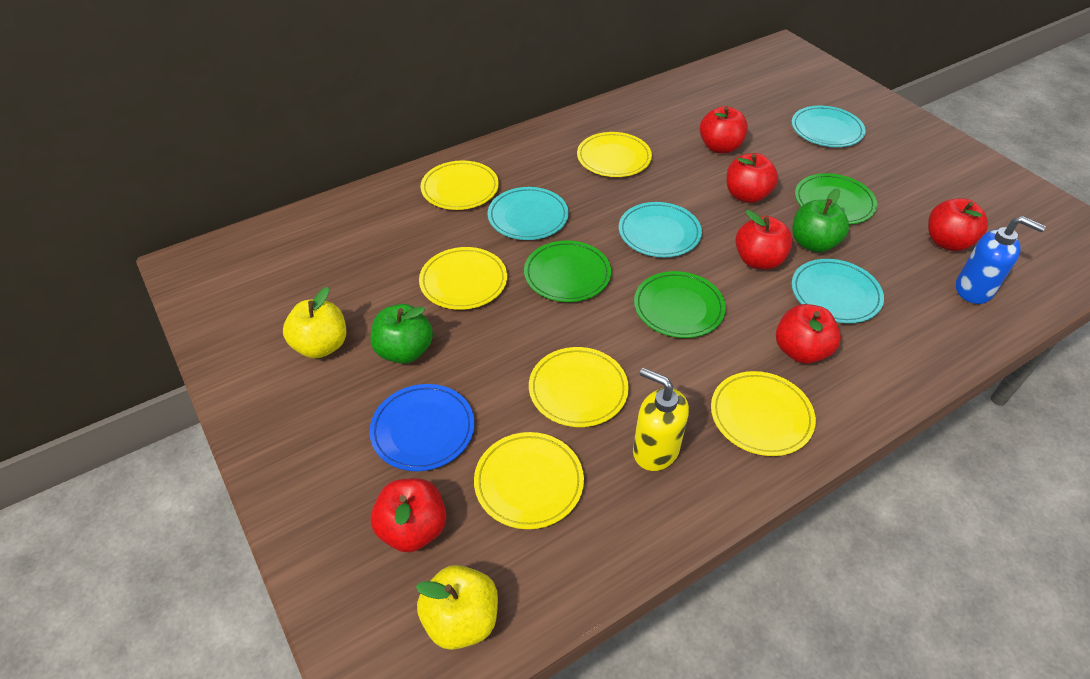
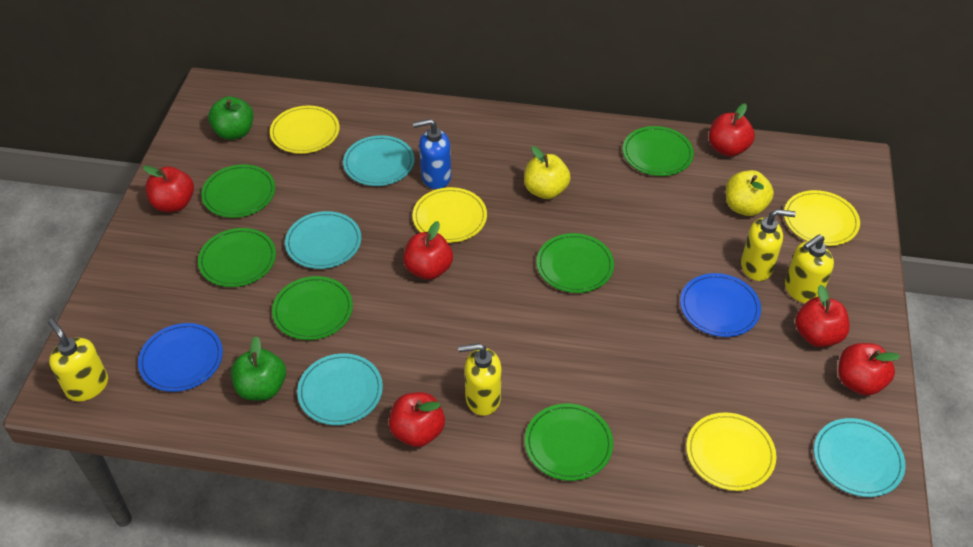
blue plate: [369,384,474,471] = 1 -> [138,323,223,392] [680,273,761,337] = 2
green plate: [524,241,611,302] [634,271,726,338] [795,173,877,224] = 3 -> [198,228,276,287] [201,164,275,218] [272,276,353,340] [525,403,613,481] [537,233,614,293] [623,126,694,176] = 6
yellow plate: [419,247,507,310] [421,160,499,210] [474,432,584,529] [529,347,629,427] [577,132,652,177] [711,371,816,456] = 6 -> [270,106,340,154] [413,187,487,243] [686,412,776,491] [784,190,860,246] = 4
yellow soap dispenser: [633,368,689,471] = 1 -> [48,319,108,401] [458,343,502,416] [741,209,796,281] [785,234,834,303] = 4

